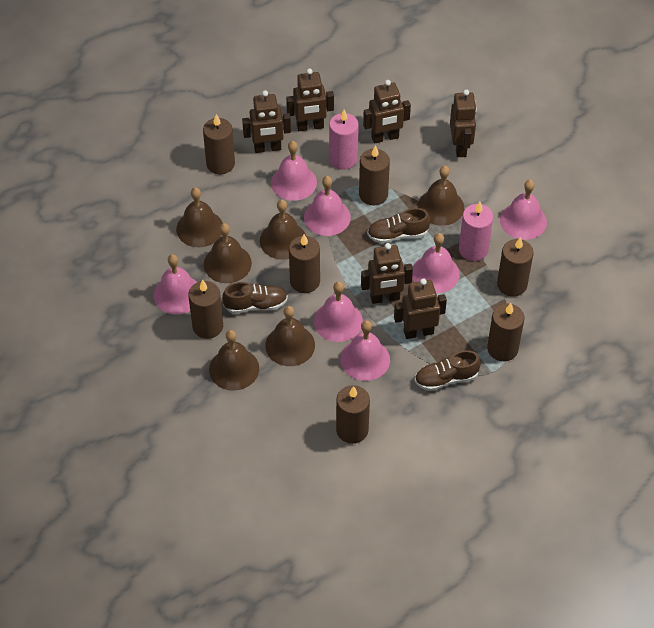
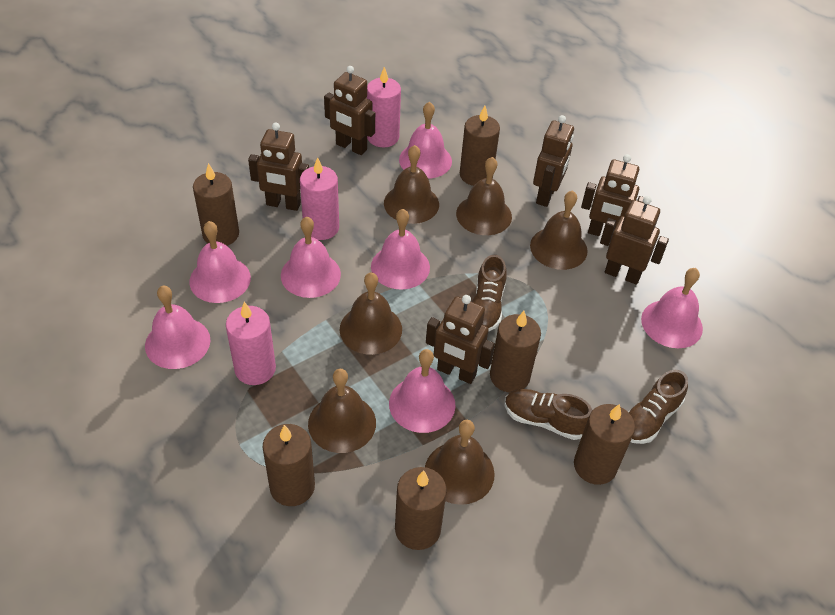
brown candle: [188,280,223,339] [203,114,235,174] [289,234,320,293] [336,385,370,444] [359,145,390,206] [487,303,524,361] [497,237,534,297] = 7 -> [193,163,239,246] [263,424,315,506] [395,467,447,550] [460,106,500,186] [490,311,541,393] [574,404,635,485] = 6
pink candle: [329,110,359,170] [459,202,493,261] = 2 -> [226,302,276,385] [300,157,339,240] [367,67,401,147] = 3

